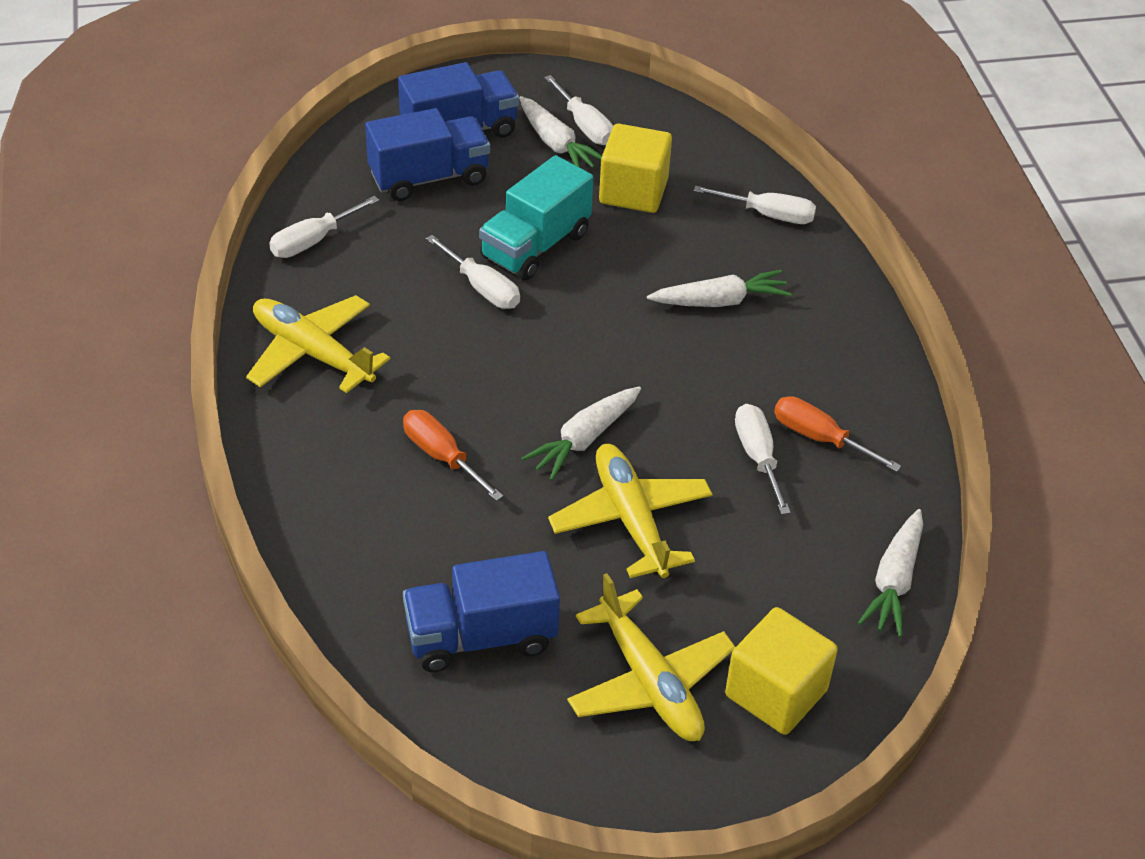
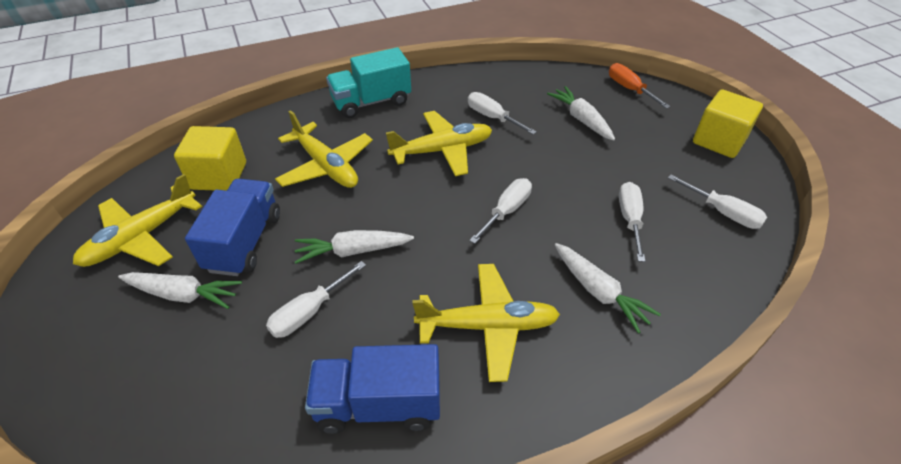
blue truck: [365,108,490,201] [398,62,519,138] [403,551,560,672] = 3 -> [185,179,280,276] [305,344,440,434] = 2
orange screwdriver: [403,410,503,501] [774,396,901,472] = 2 -> [609,63,671,109] = 1
yellow plane: [246,295,390,393] [548,444,713,578] [567,573,735,741] = 3 -> [73,174,202,267] [275,110,373,188] [386,111,492,176] [412,264,560,382] = 4

